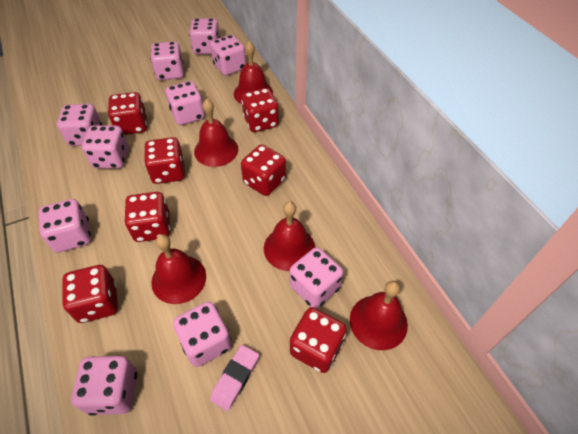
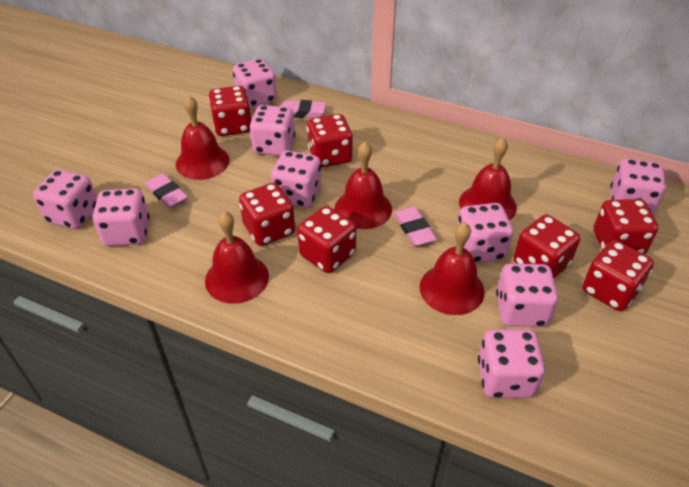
pink dice: [39,199,91,253] [57,104,102,146] [71,356,137,416] [82,125,129,169] [151,41,184,80] [166,81,205,125] [173,302,232,367] [189,18,220,54] [210,35,246,76] [290,247,344,309] = 10 -> [33,169,97,229] [93,188,150,246] [233,59,277,108] [250,105,295,156] [271,150,321,208] [457,203,514,263] [478,329,545,398] [496,264,558,327] [610,158,666,215] = 9
pink eraser: [210,345,259,411] = 1 -> [145,173,188,208] [281,100,326,118] [394,206,437,246] = 3

